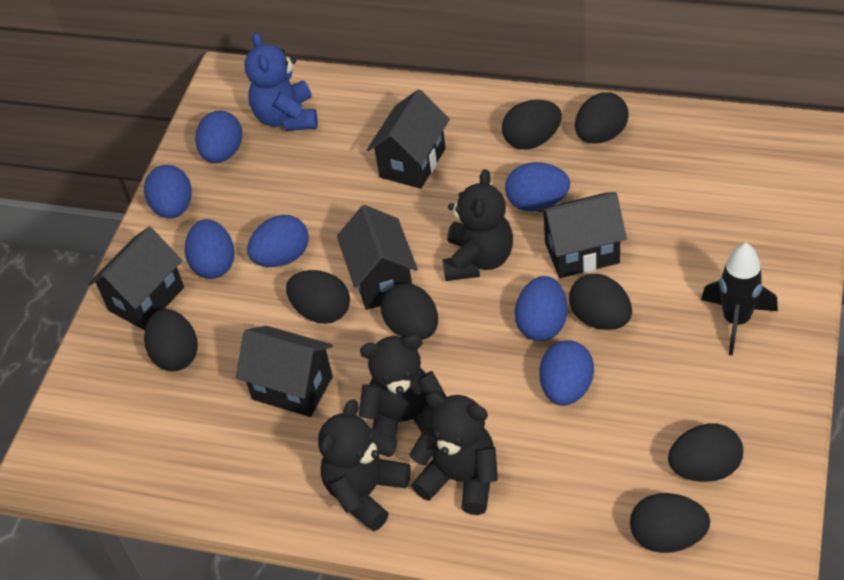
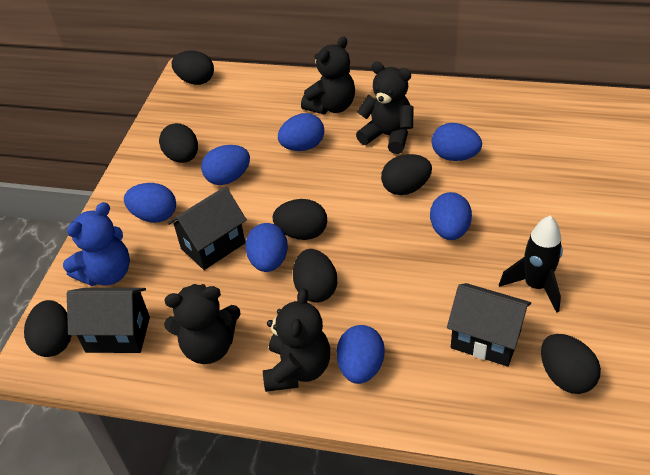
black egg: [144,309,198,372] [286,270,350,324] [381,283,438,340] [502,100,562,150] [569,274,632,330] [575,92,629,144] [630,493,710,553] [668,423,743,482] = 8 -> [24,300,72,357] [159,123,198,163] [172,50,214,85] [273,199,327,240] [293,249,337,303] [381,154,432,195] [541,334,601,394] = 7
black house: [88,227,184,330] [236,326,333,417] [337,205,418,310] [367,89,450,189] [538,192,627,278] = 5 -> [67,288,150,353] [168,186,247,270] [447,283,531,367] = 3

